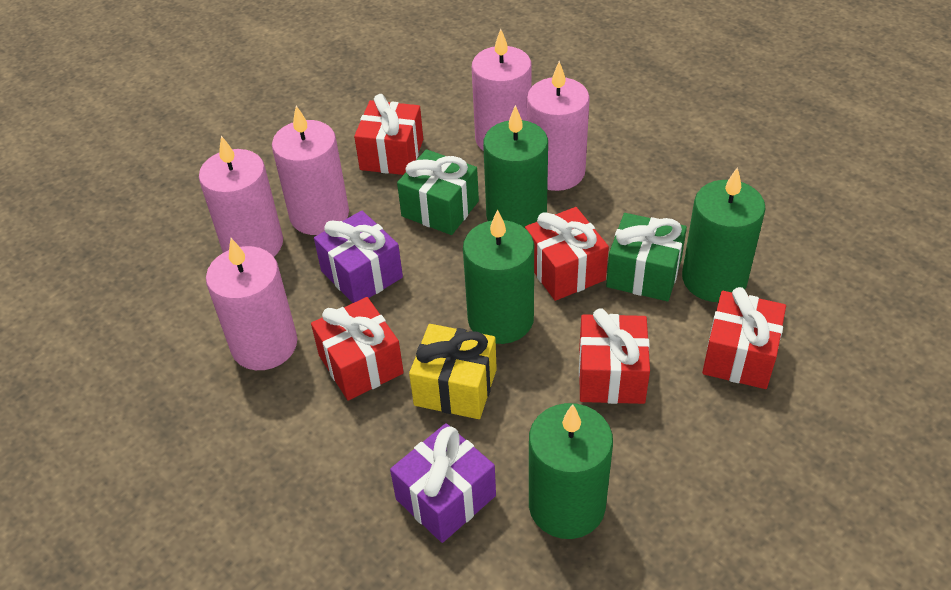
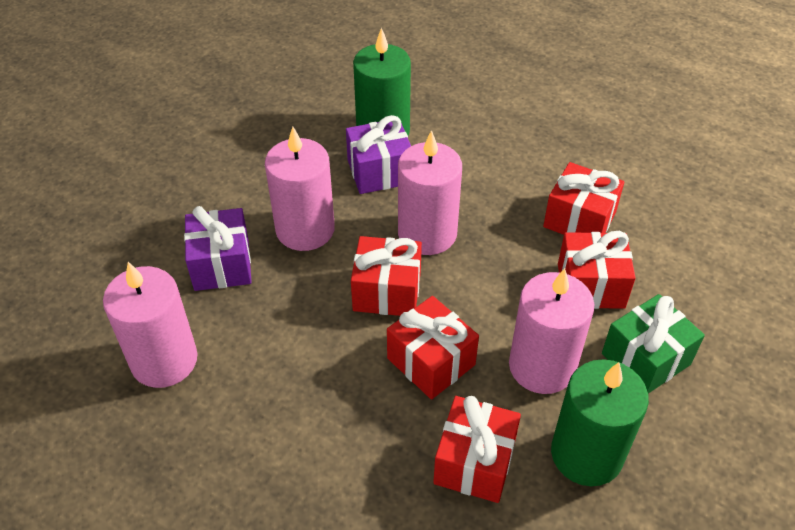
green candle: [463,209,534,344] [483,105,548,228] [529,403,613,539] [682,167,766,302] = 4 -> [353,28,411,136] [551,359,649,486] = 2
green gift: [397,149,479,235] [606,213,687,301] = 2 -> [602,294,705,394] = 1
pink candle: [199,136,283,256] [206,238,297,370] [272,106,349,235] [472,29,532,151] [527,61,590,191] = 5 -> [103,262,198,388] [265,127,335,251] [398,130,462,255] [509,268,594,394] = 4
yellow gift: [409,324,497,419] = 1 -> none = 0

